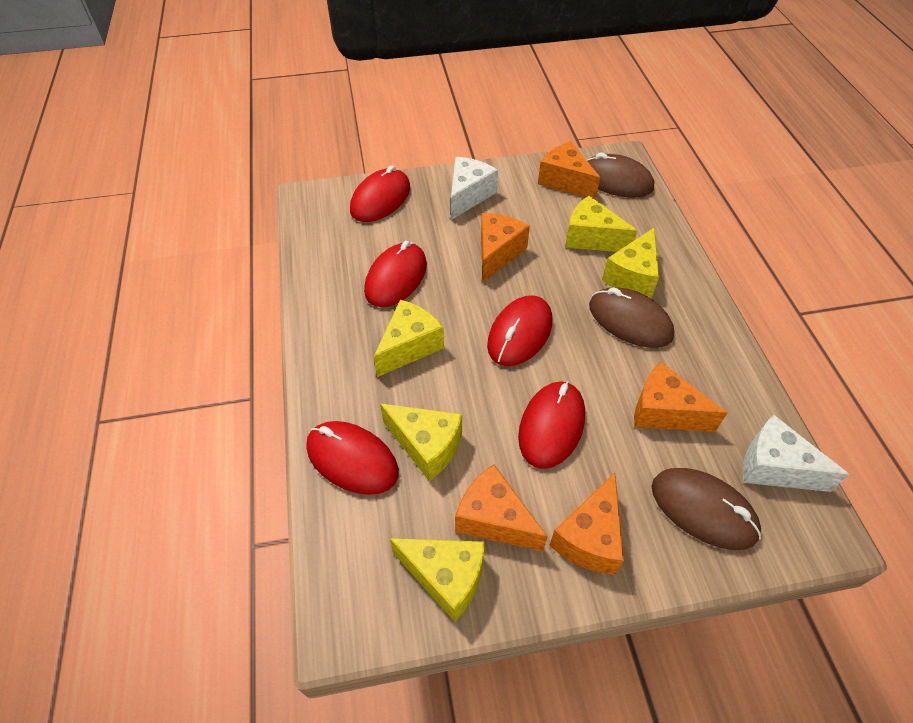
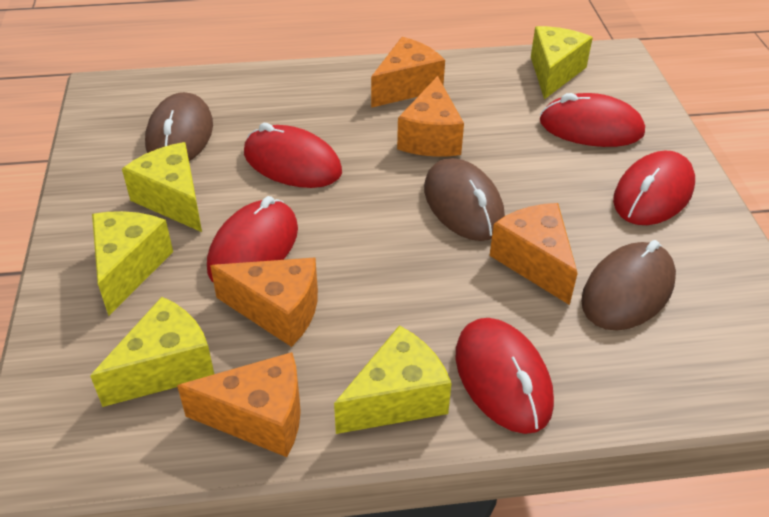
white cheese: [451,157,498,220] [742,414,850,492] = 2 -> none = 0

